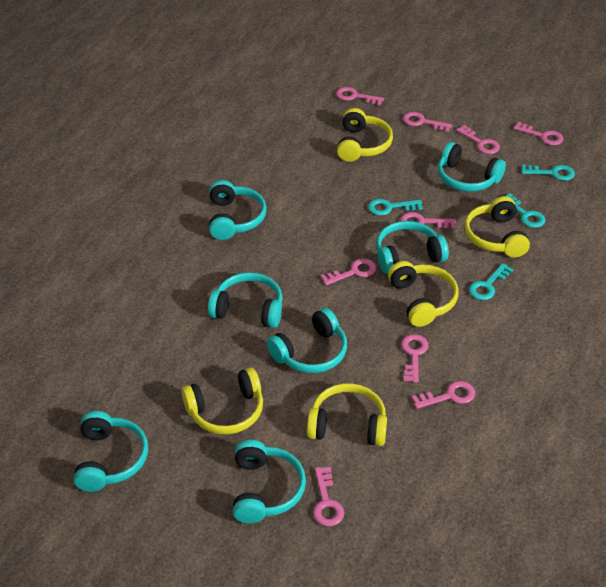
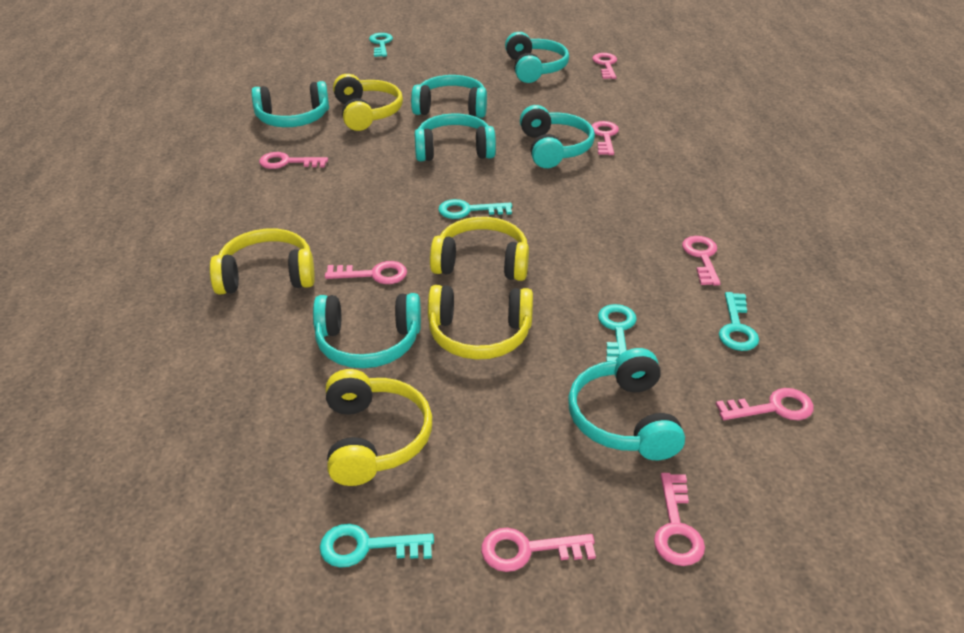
pink key: [313,467,344,526] [321,258,376,285] [336,87,384,106] [400,212,456,229] [401,334,428,383] [403,112,452,132] [412,381,475,409] [456,125,500,154] [514,122,564,145] = 9 -> [259,152,328,169] [325,261,407,284] [481,528,596,572] [591,121,619,155] [592,53,617,79] [654,473,705,566] [682,236,721,286] [716,388,814,420] = 8
turquoise key: [368,199,423,216] [469,263,514,300] [506,193,546,228] [521,165,575,181] = 4 -> [320,524,434,568] [369,33,393,57] [438,199,512,219] [598,304,637,362] [719,292,759,351] = 5

